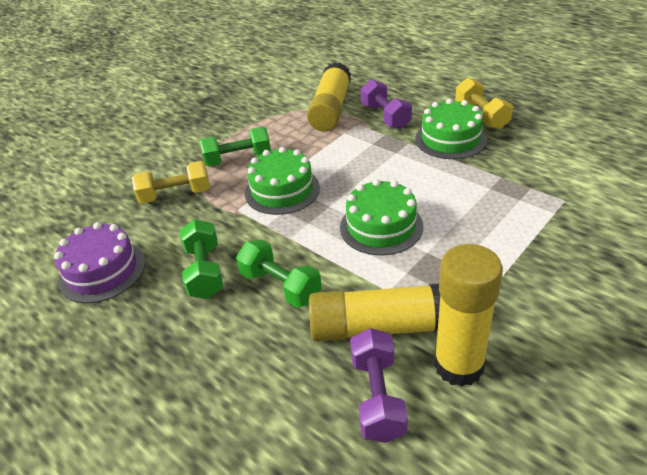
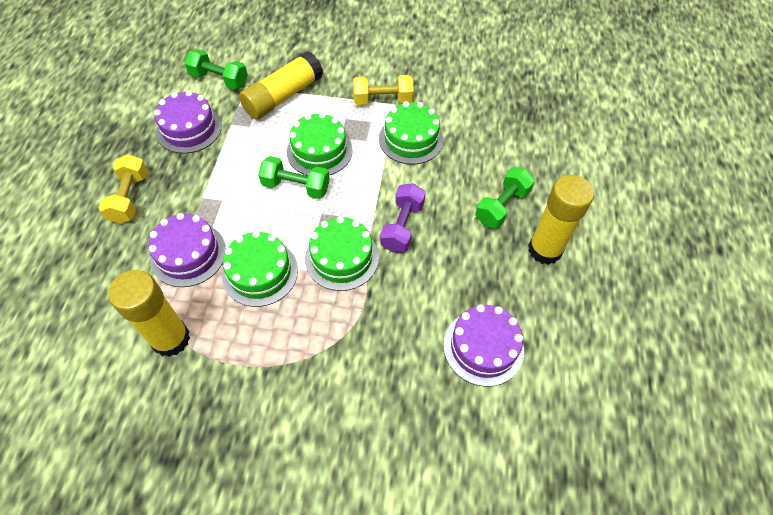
green cake: [245,147,320,215] [340,179,423,255] [415,99,487,159] = 3 -> [222,231,298,307] [287,112,352,176] [305,216,379,291] [379,101,443,165] = 4
purple cake: [54,222,145,303] = 1 -> [148,213,226,287] [154,91,222,154] [443,304,524,387] = 3
purple dumbbell: [350,328,408,443] [360,79,412,129] = 2 -> [380,183,426,253] = 1

